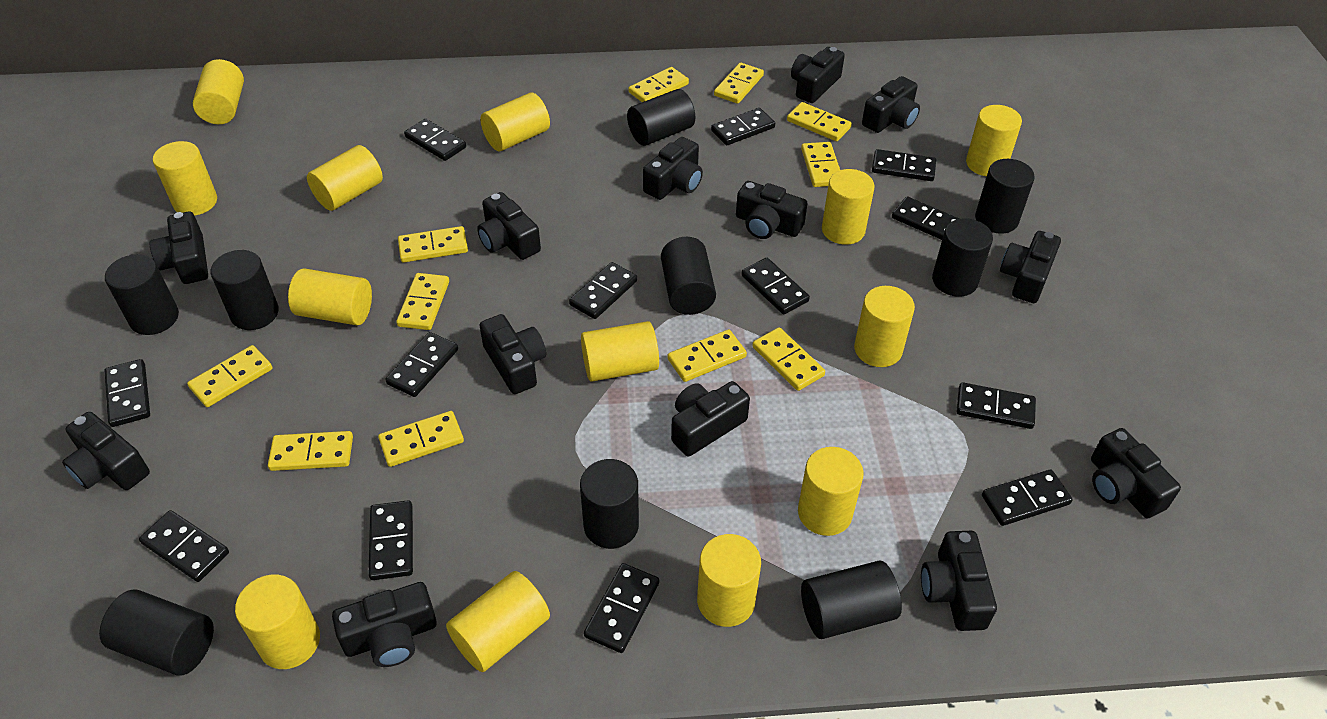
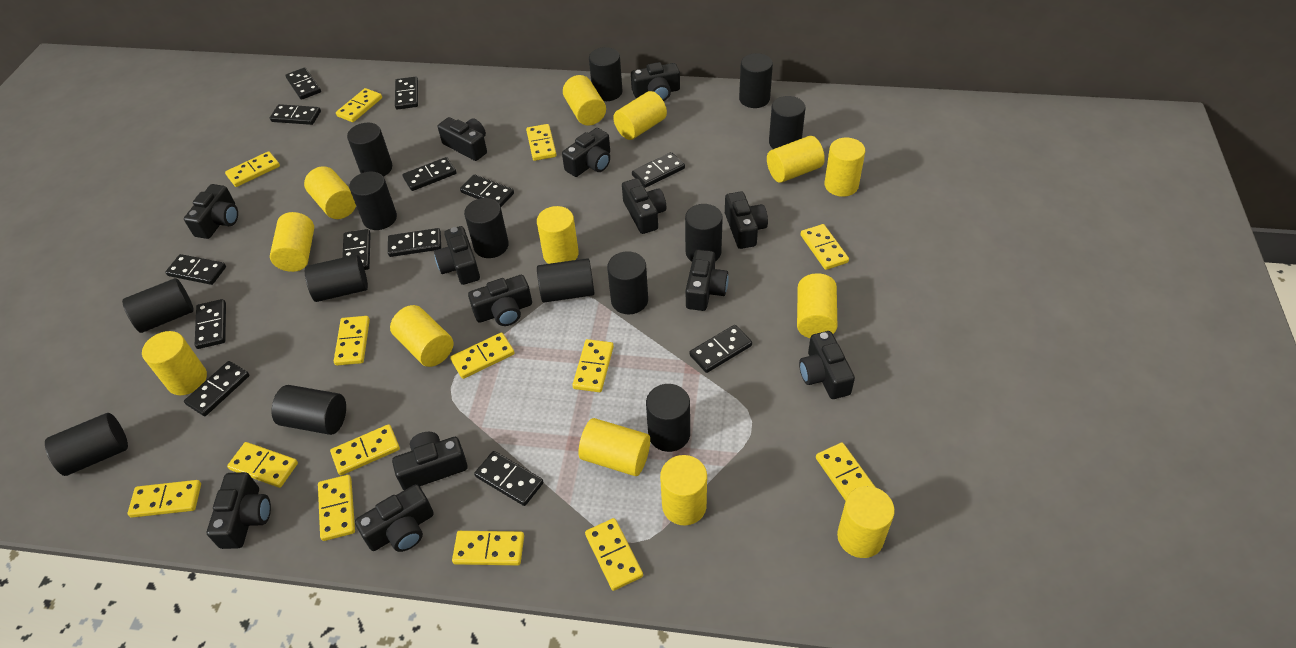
black cylinder: [99,589,214,676] [105,254,179,335] [211,250,279,330] [580,459,639,549] [627,89,695,146] [661,237,716,315] [801,560,902,639] [932,218,993,297] [975,159,1035,234] = 9 -> [45,413,128,476] [122,278,194,333] [272,385,346,435] [305,255,368,302] [347,123,392,177] [349,172,397,230] [464,198,509,258] [537,258,594,302] [589,47,623,101] [607,251,648,314] [646,384,690,452] [685,204,723,262] [739,53,773,108] [769,96,805,149] = 14
yellow domino: [187,345,272,407] [268,431,353,471] [378,411,464,467] [396,273,449,330] [398,226,468,263] [629,67,689,102] [668,329,747,382] [714,63,764,104] [752,327,825,391] [787,102,852,141] [801,142,840,187] = 11 -> [128,480,201,518] [225,151,280,187] [227,442,298,488] [318,475,355,541] [330,424,400,475] [334,316,370,366] [336,88,382,122] [450,332,514,379] [452,531,524,565] [526,124,556,161] [572,339,614,392] [585,518,643,591] [801,224,849,270] [816,443,875,501] = 14

